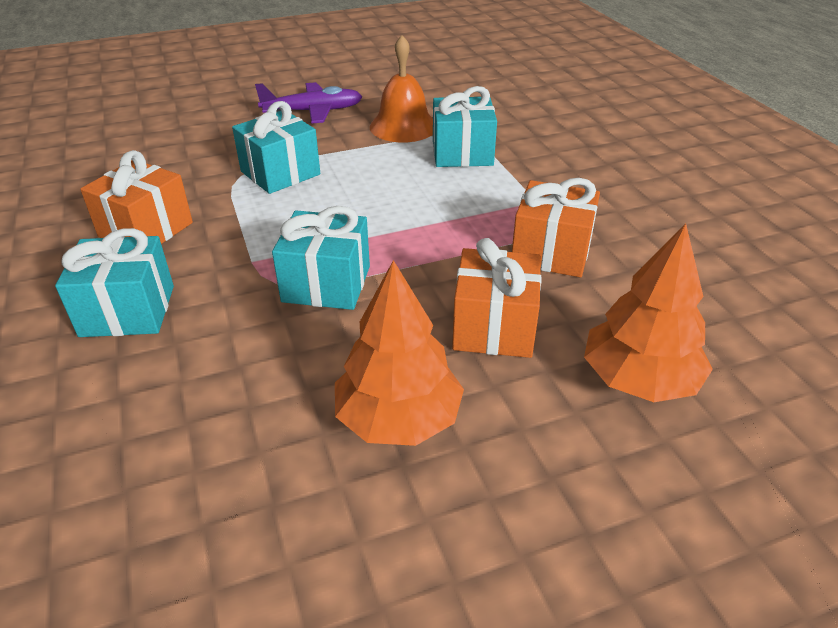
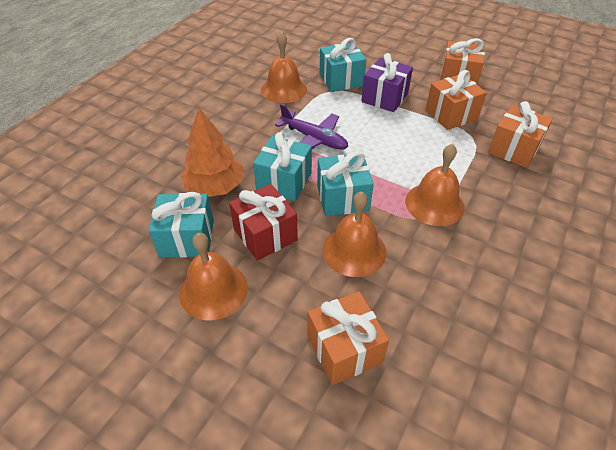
orange bell: [370,35,433,143] = 1 -> [179,233,248,321] [261,32,307,103] [323,191,386,277] [405,144,465,226] = 4
orange gift: [80,150,193,244] [452,238,541,358] [512,178,600,277] = 3 -> [308,291,389,385] [425,70,487,130] [440,38,485,85] [488,101,553,168] = 4
orange tree: [335,260,464,446] [584,224,713,402] = 2 -> [180,108,243,197] = 1
purple gift: none = 0 -> [362,53,413,112] = 1
red gift: none = 0 -> [229,184,298,261] = 1

